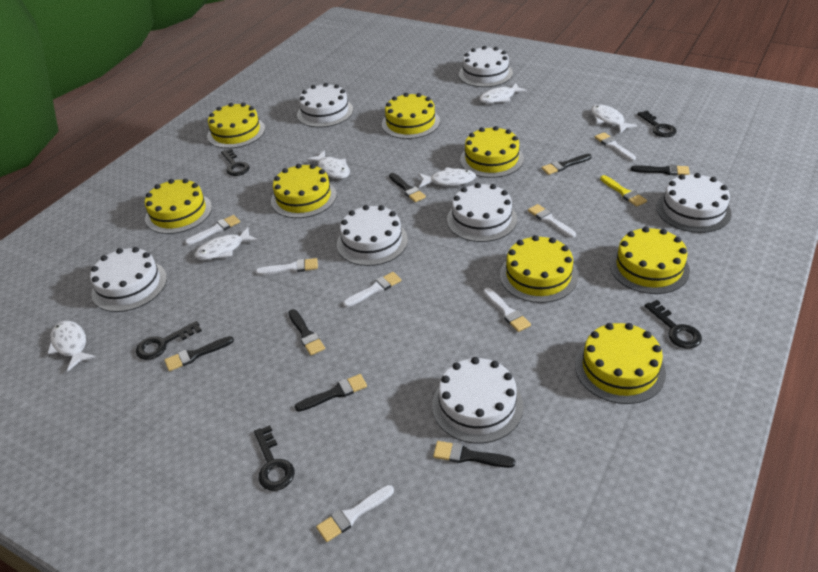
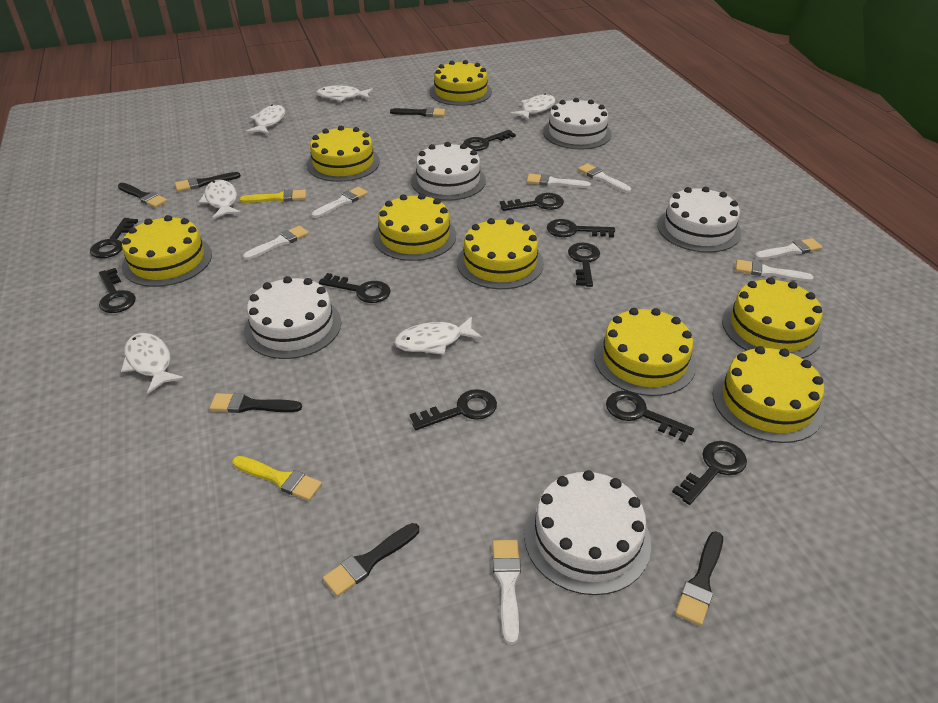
black brush: [164,336,234,371] [288,309,325,355] [295,374,367,412] [389,173,426,202] [433,441,515,468] [541,154,592,175] [631,165,690,176] = 7 -> [118,183,167,208] [175,172,241,192] [210,393,302,413] [323,523,419,596] [390,107,445,117] [675,531,723,626] = 6
black key: [136,321,202,360] [221,149,250,176] [254,425,294,491] [637,111,677,137] [645,300,702,349] = 5 -> [90,218,138,258] [99,268,136,313] [319,273,391,303] [410,389,497,430] [463,130,516,151] [500,193,564,211] [547,219,615,238] [568,243,600,287] [606,391,694,443] [672,441,747,505] = 10
white cake: [90,247,167,312] [297,83,353,127] [337,205,408,266] [432,357,523,443] [447,183,517,242] [459,46,513,87] [656,173,732,233] = 7 -> [244,276,341,359] [411,142,486,201] [524,470,651,595] [543,98,612,150] [657,187,741,253] = 5
yellow brush: [600,175,647,207] = 1 -> [232,456,322,501] [240,189,306,203] = 2

